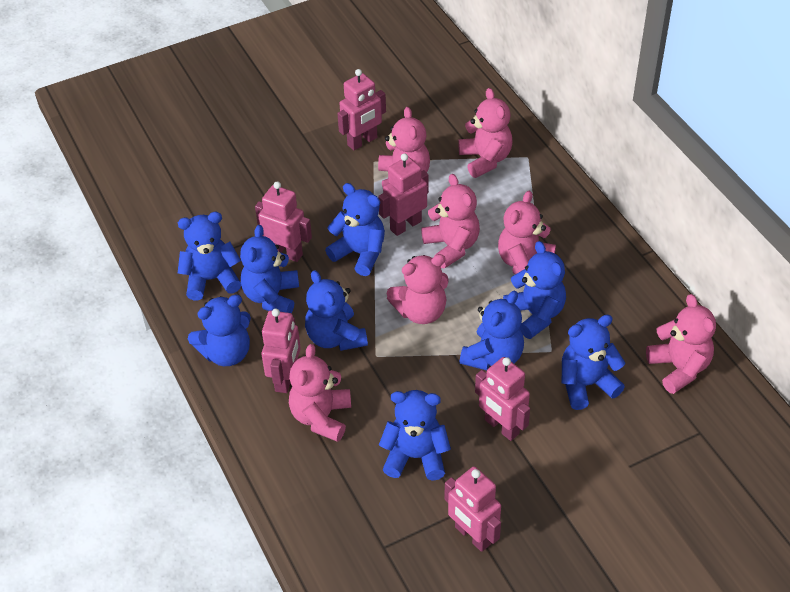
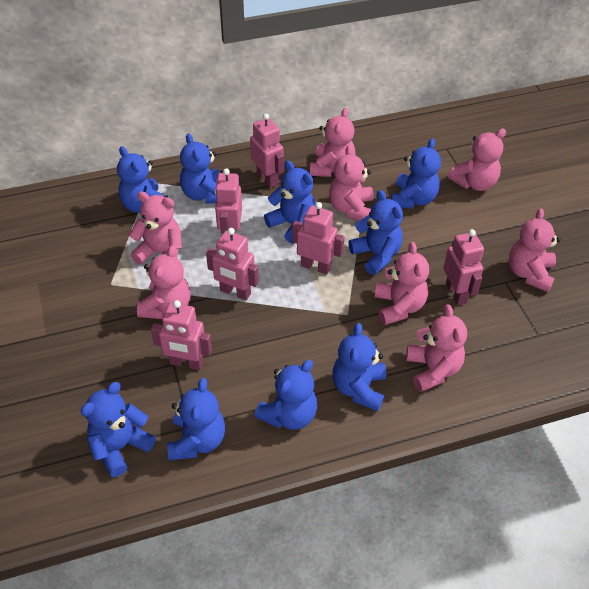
pink teddy bear: [289,344,351,442] [378,107,430,188] [386,254,449,324] [421,174,480,269] [458,88,513,178] [498,191,556,274] [646,294,716,394] = 7 -> [129,191,182,264] [137,245,191,319] [310,107,356,177] [329,145,373,221] [375,242,429,325] [406,304,467,392] [448,129,506,191] [509,208,561,292] = 8

